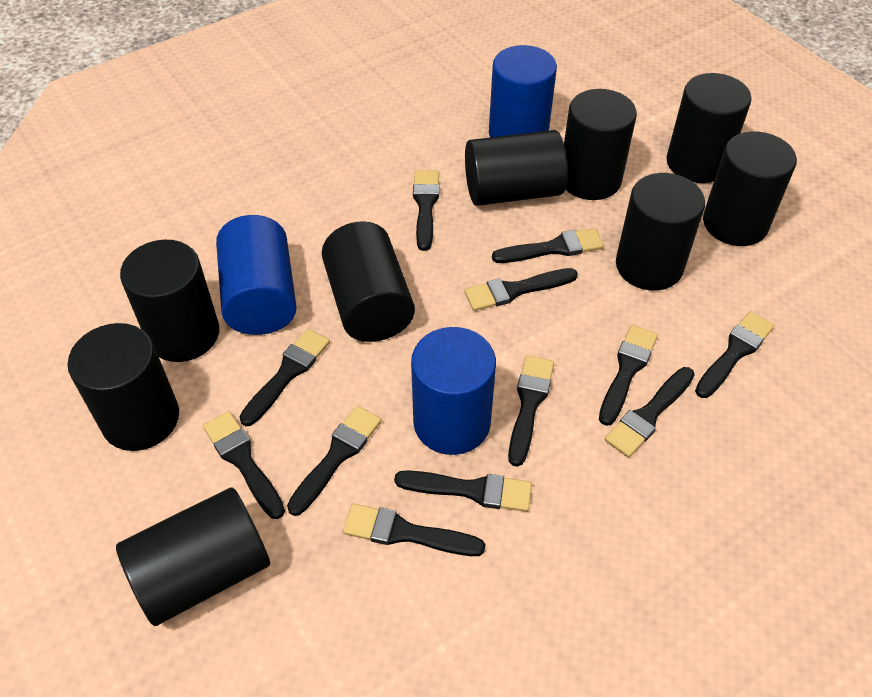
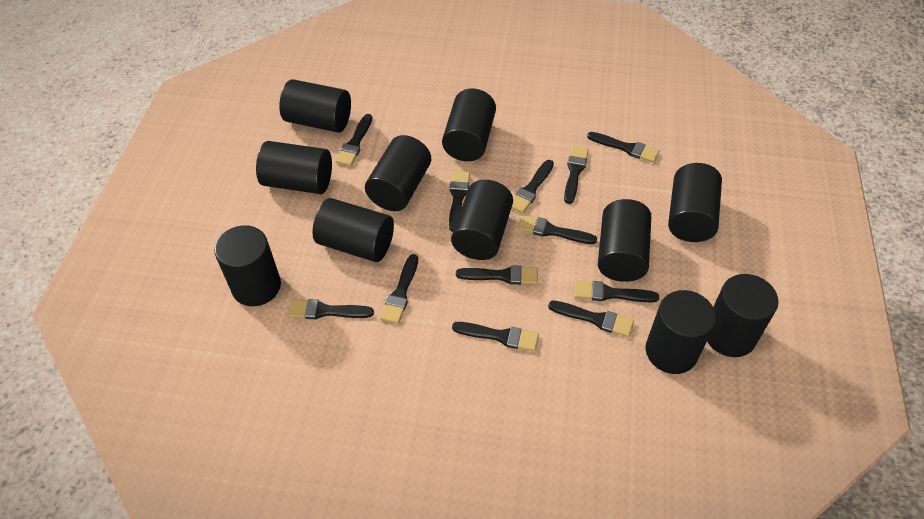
black cylinder: [68,323,179,451] [116,487,270,626] [120,240,219,362] [322,221,415,342] [465,130,568,206] [564,89,637,200] [616,173,705,291] [666,73,751,183] [703,132,797,246] = 9 -> [214,226,281,306] [256,141,332,194] [279,79,351,133] [312,198,394,262] [365,135,431,211] [442,89,496,161] [451,180,513,260] [598,199,651,282] [645,290,716,374] [668,163,722,242] [707,274,779,357] = 11
blue cylinder: [216,215,297,335] [411,327,496,455] [489,45,557,137] = 3 -> none = 0

